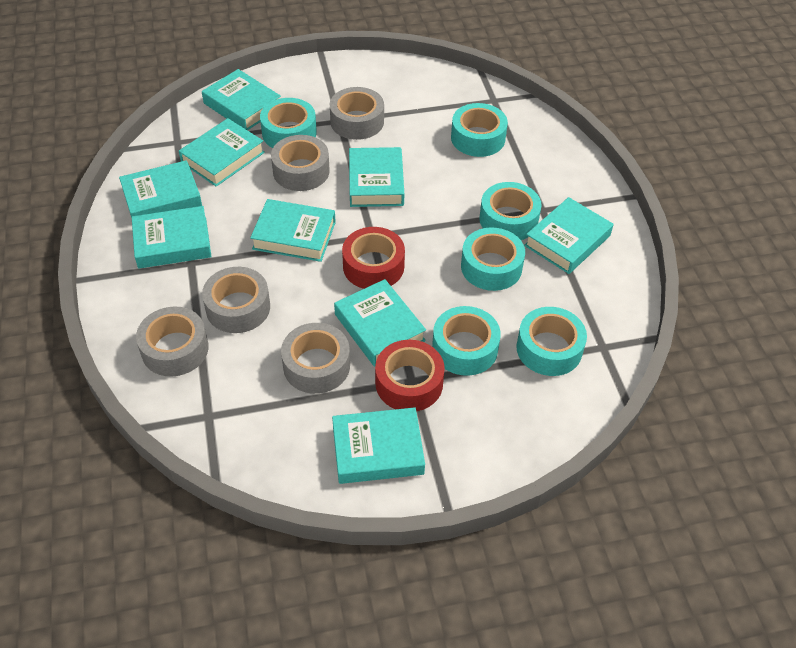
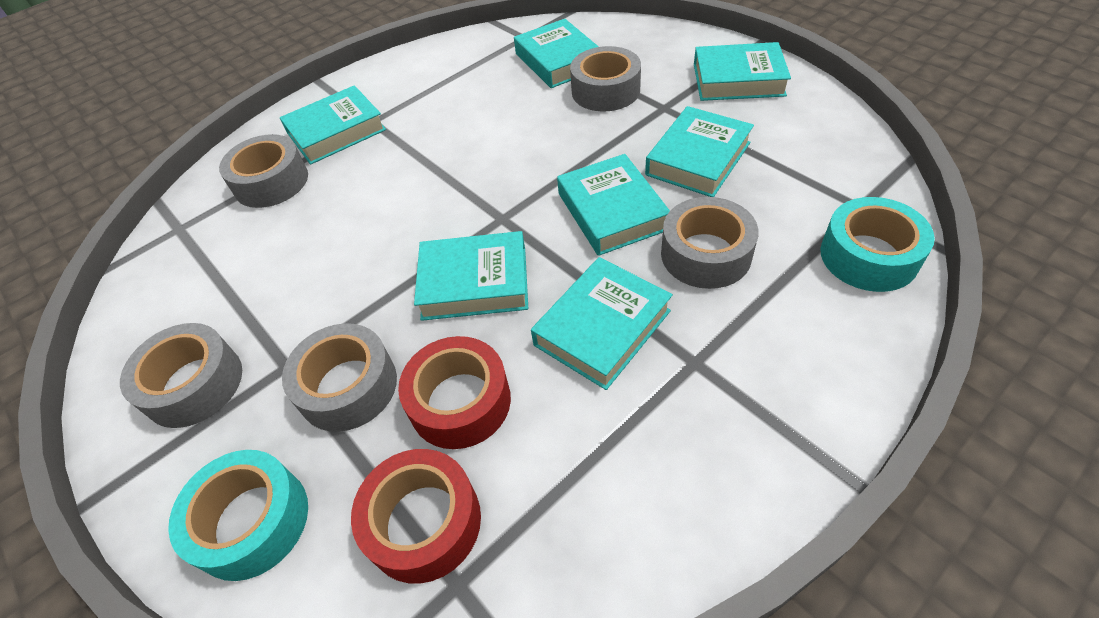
turquoise book: [119,160,202,218] [132,206,212,269] [179,118,265,187] [202,69,281,130] [250,199,336,262] [332,407,425,484] [334,279,426,367] [349,147,404,207] [524,197,613,274] = 9 -> [280,85,386,165] [414,231,528,321] [514,19,599,88] [531,257,673,390] [557,154,670,256] [645,106,754,197] [694,42,791,101] = 7
turquoise tape: [260,98,317,148] [432,306,501,376] [451,103,508,157] [461,227,525,291] [480,182,541,240] [517,307,587,376] = 6 -> [168,450,308,581] [821,197,935,292] = 2

